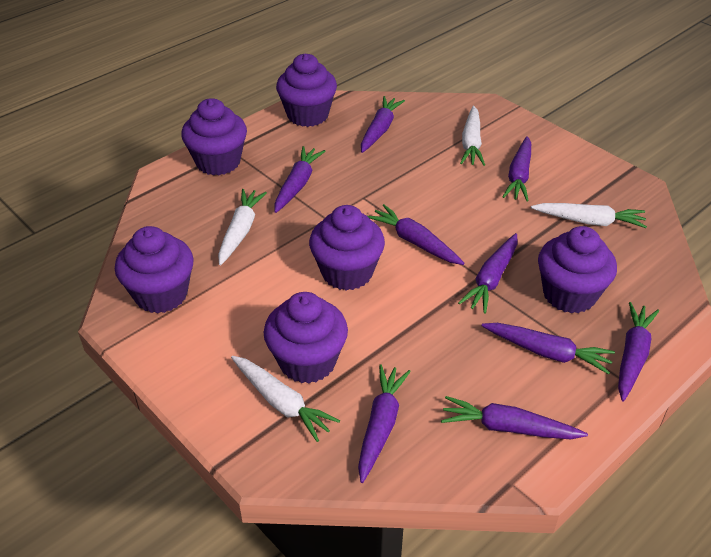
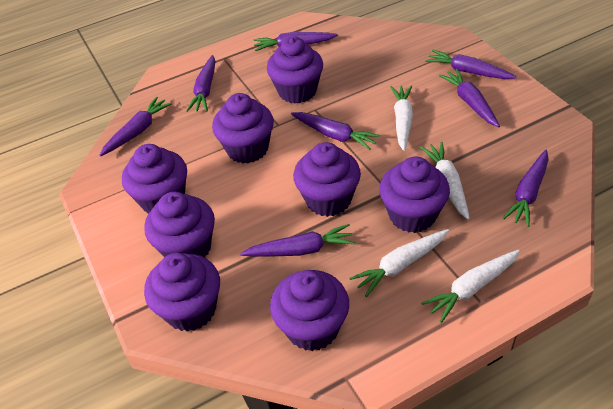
purple carrot: [275,146,325,213] [358,364,411,483] [361,96,405,153] [367,204,465,265] [441,396,588,439] [458,233,518,314] [482,323,615,375] [502,136,531,202] [618,302,659,401] = 9 -> [100,97,172,156] [186,55,216,112] [240,224,355,257] [254,32,338,51] [291,112,380,150] [425,50,517,79] [439,69,500,127] [503,150,549,227] = 8
purple cupcake: [115,226,194,314] [181,98,247,175] [264,292,348,384] [276,54,337,127] [309,205,385,290] [538,226,617,313] = 6 -> [122,144,187,214] [144,192,215,258] [144,253,220,332] [212,93,274,163] [267,36,323,104] [270,270,349,351] [293,142,361,217] [379,157,450,233] = 8

